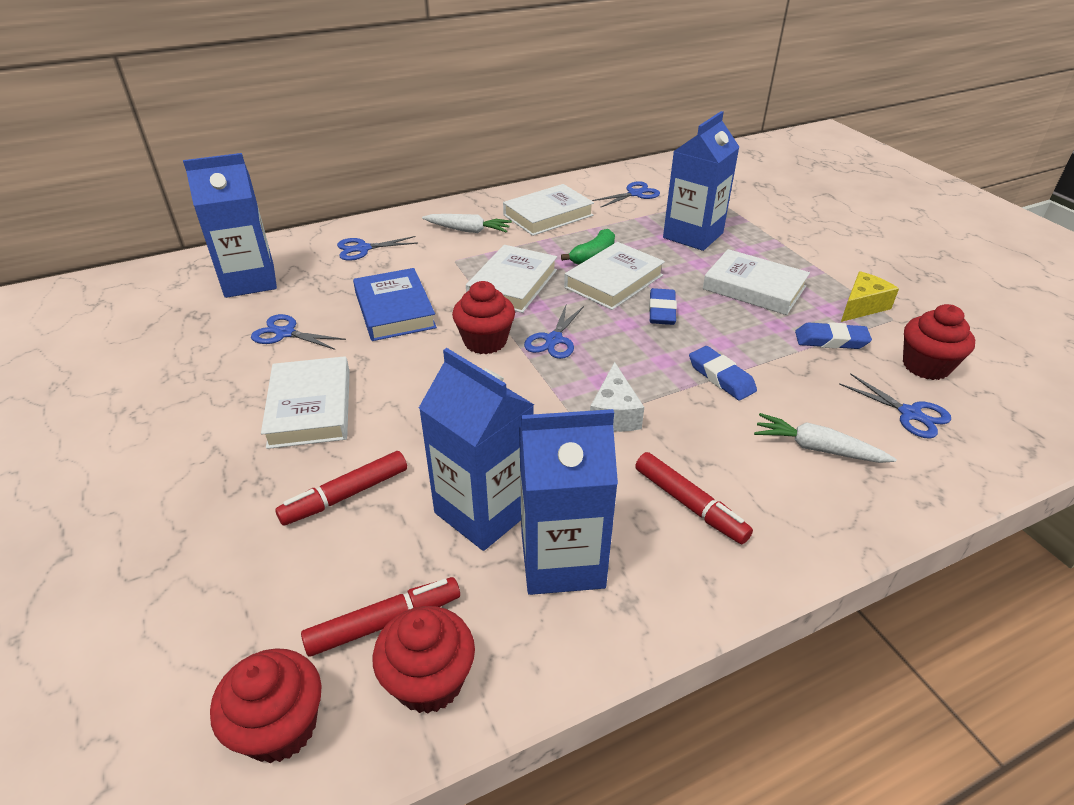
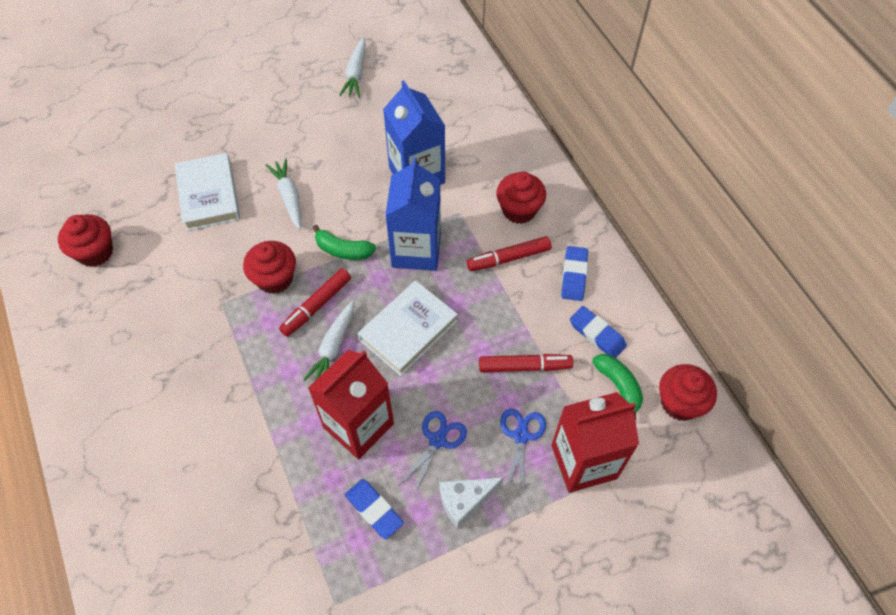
blue book: [353,268,437,341] = 1 -> none = 0
blue carton: [183,153,277,298] [419,348,534,551] [519,409,618,595] [663,111,739,251] = 4 -> [383,80,445,185] [385,157,441,271] = 2
blue scissors: [251,314,346,350] [337,236,418,261] [524,305,584,359] [592,181,660,207] [839,373,951,439] = 5 -> [399,411,467,496] [500,408,546,494] = 2
green banana: [561,229,615,264] = 1 -> [312,225,376,260] [592,354,643,420] = 2
red carton: none = 0 -> [308,350,394,459] [552,392,639,493] = 2
white book: [261,356,350,449] [466,245,557,313] [503,184,594,236] [564,242,665,310] [703,249,810,315] = 5 -> [175,153,240,231] [358,280,458,376] = 2
white carrot: [422,214,512,233] [754,413,897,463] = 2 -> [266,158,301,230] [303,300,354,381] [339,37,366,98] = 3
yellow cheese: [841,271,899,322] = 1 -> none = 0

